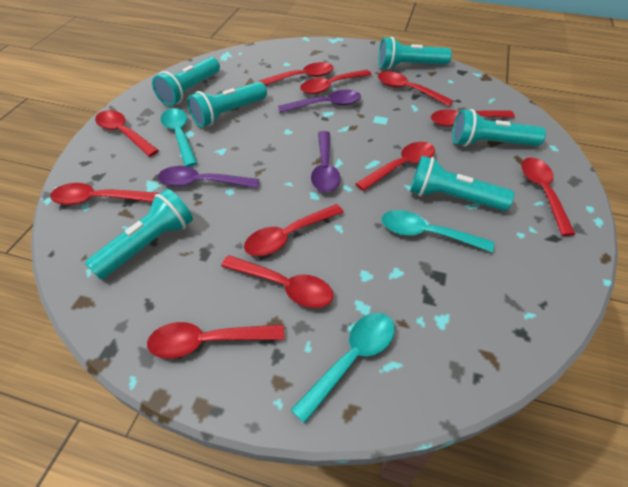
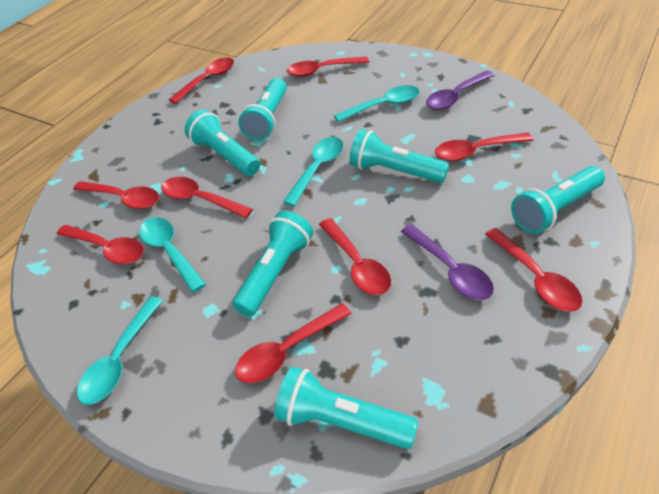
purple spoon: [158,166,259,188] [278,90,361,113] [311,131,341,192] = 3 -> [401,224,494,300] [426,71,494,110] = 2
red spoon: [50,183,158,205] [95,110,159,157] [147,322,284,359] [221,255,334,308] [244,204,344,256] [258,62,334,85] [300,70,372,94] [355,142,435,191] [378,71,454,106] [431,109,515,127] [521,158,575,236] = 11 -> [57,225,144,264] [73,181,159,209] [161,177,253,218] [169,57,234,104] [235,303,352,383] [287,56,369,77] [319,218,391,295] [435,133,533,161] [485,228,583,312] = 9
turquoise spoon: [160,108,197,167] [291,313,395,424] [382,210,494,253] = 3 -> [77,296,163,405] [139,217,206,292] [283,137,343,206] [334,85,420,122] = 4

